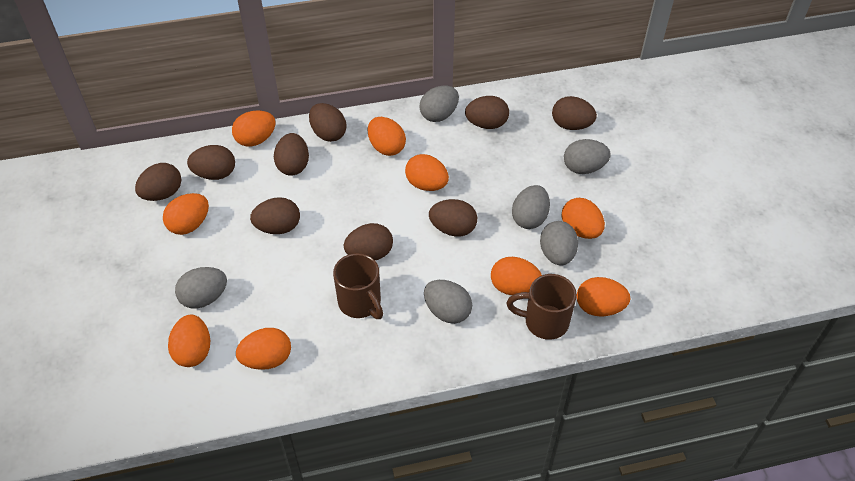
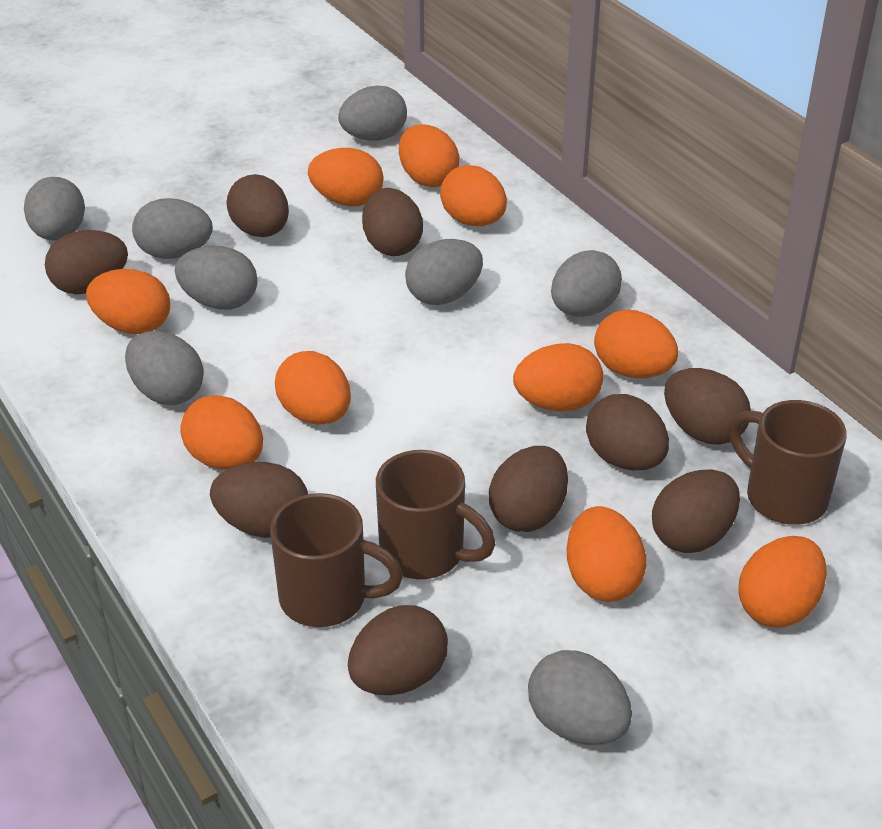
brown mug: [333,253,383,319] [506,274,577,340] = 2 -> [270,493,403,627] [376,450,495,579] [729,400,847,525] = 3
grey egg: [175,267,227,309] [419,86,459,122] [424,280,472,324] [512,185,550,229] [540,221,578,266] [564,139,611,174] = 6 -> [24,177,85,241] [125,331,204,405] [132,198,213,259] [175,246,257,310] [338,86,407,141] [405,239,483,305] [528,650,632,745] [551,250,622,317] = 8
orange egg: [163,193,209,235] [168,314,210,367] [232,110,276,147] [236,328,291,370] [368,117,406,156] [405,154,449,191] [491,257,542,295] [561,198,605,239] [577,277,631,317] = 9 -> [86,269,170,334] [180,395,263,470] [275,351,351,424] [308,148,384,206] [399,124,459,187] [440,165,507,226] [513,343,603,411] [567,506,646,602] [594,310,678,378] [738,536,827,628] = 10

